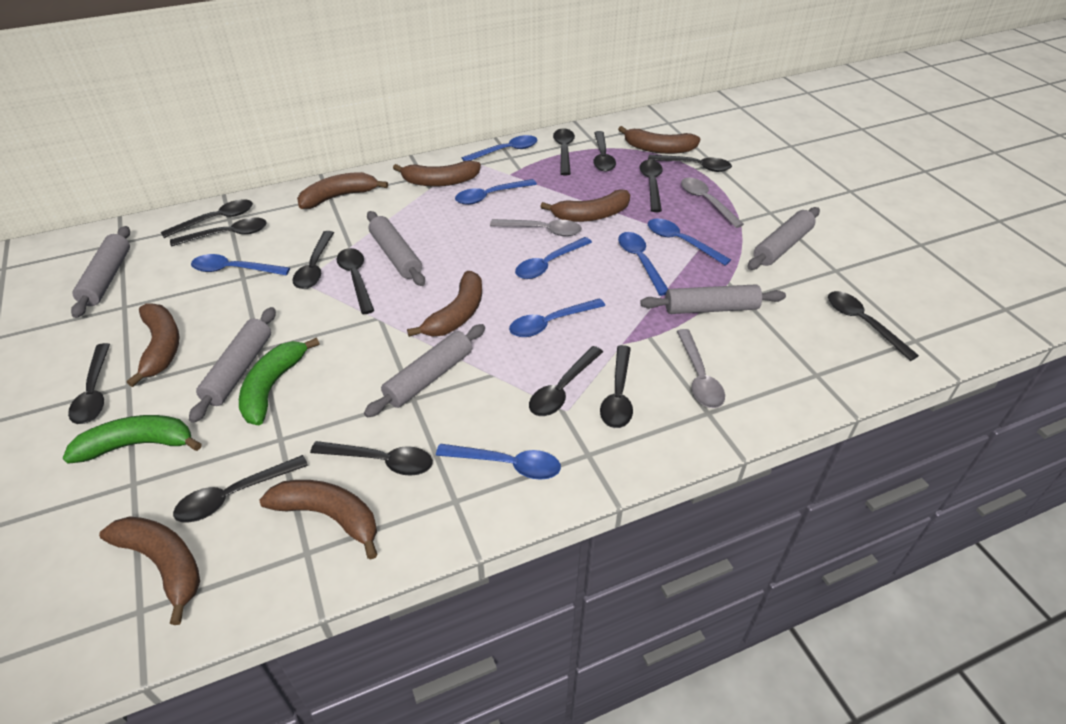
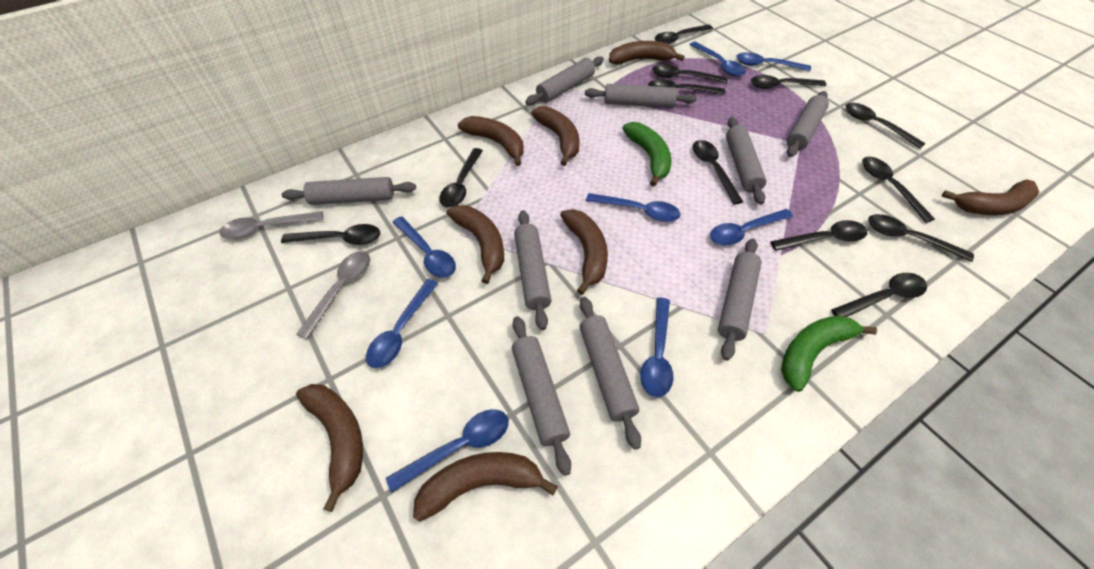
black spoon: [68,343,110,424] [161,199,253,238] [170,217,267,247] [173,455,308,523] [293,231,334,289] [310,441,433,476] [337,248,374,314] [529,346,603,416] [553,128,575,175] [593,131,616,172] [600,345,633,428] [640,160,663,212] [648,155,732,172] [828,291,919,361] = 14 -> [281,224,380,245] [439,148,483,208] [648,79,725,95] [652,64,728,83] [655,24,713,44] [692,140,743,205] [751,75,826,89] [770,220,868,251] [831,273,927,317] [845,103,926,149] [862,157,935,223] [868,214,974,262] = 12
grey rolling pin: [71,226,130,318] [189,307,276,423] [364,324,485,418] [367,211,425,286] [640,284,786,314] [748,207,820,270] = 6 -> [282,177,416,205] [512,316,571,476] [514,210,552,330] [525,57,604,105] [580,297,641,450] [585,84,697,108] [718,238,762,361] [726,117,767,205] [787,91,829,157] = 9
grey spoon: [490,219,582,236] [677,329,725,408] [681,178,744,228] = 3 -> [219,211,323,239] [296,251,370,339] = 2

